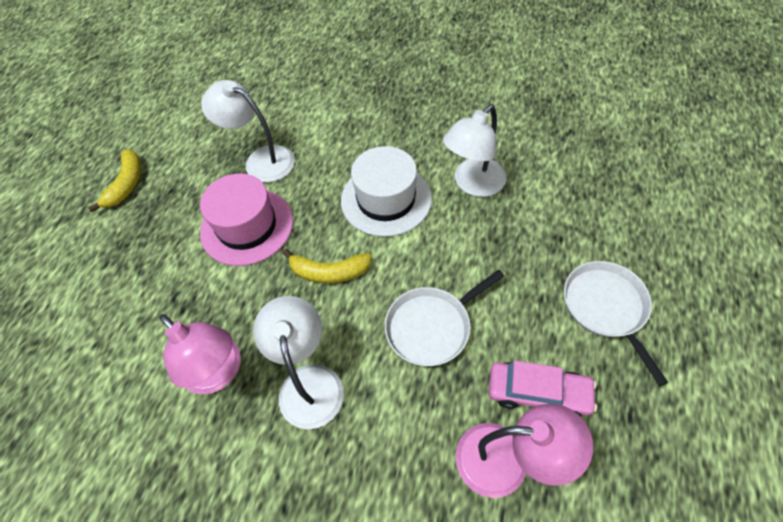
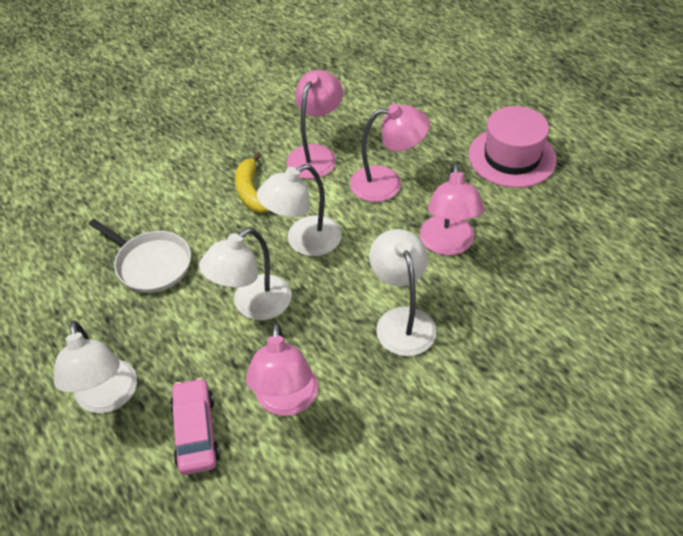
pink lamp: [159,314,241,394] [456,404,593,498] = 2 -> [246,322,318,416] [287,70,343,179] [350,104,430,202] [420,163,484,256] = 4
white hat: [341,146,432,237] = 1 -> none = 0
white lamp: [201,80,295,182] [253,296,344,429] [443,104,507,197] = 3 -> [54,321,137,413] [199,227,292,320] [257,164,342,256] [369,229,437,356] = 4
white pan: [385,270,504,366] [564,261,668,386] = 2 -> [89,219,191,293] = 1
yellow banana: [88,149,141,212] [283,249,372,283] = 2 -> [235,153,269,213] = 1

